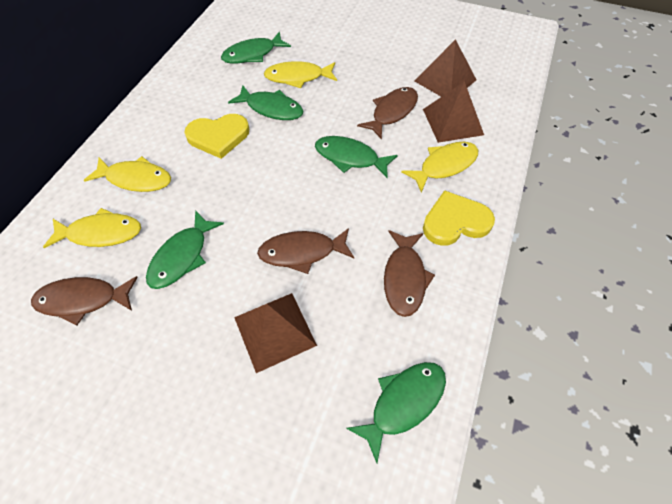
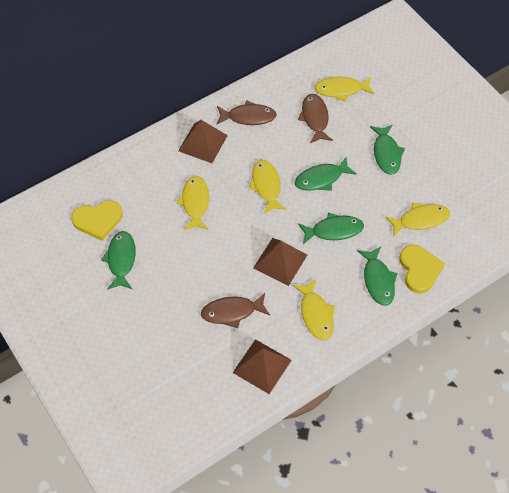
brown fish: [31,276,138,326] [257,228,354,274] [357,87,418,140] [384,230,435,317] = 4 -> [201,293,270,328] [217,101,277,125] [298,94,333,143] = 3
yellow fish: [43,208,141,248] [84,156,171,192] [264,61,337,88] [401,142,478,193] = 4 -> [176,176,209,230] [249,160,287,214] [293,279,335,340] [314,77,374,102] [385,203,450,236] = 5

